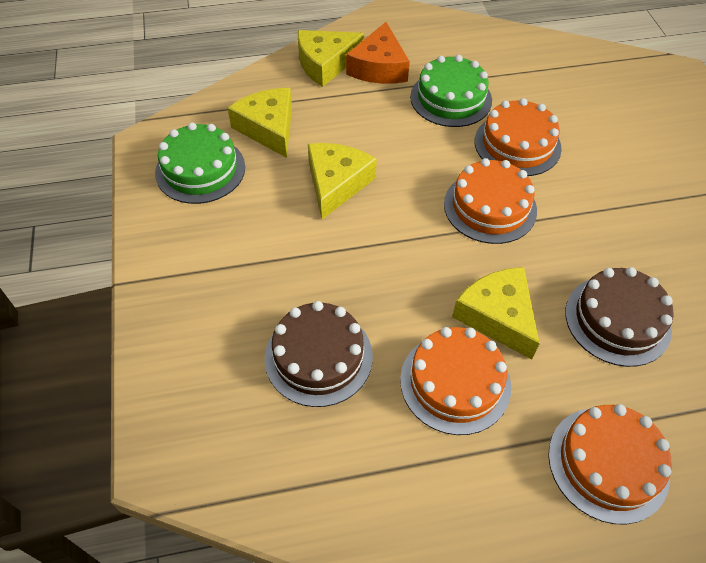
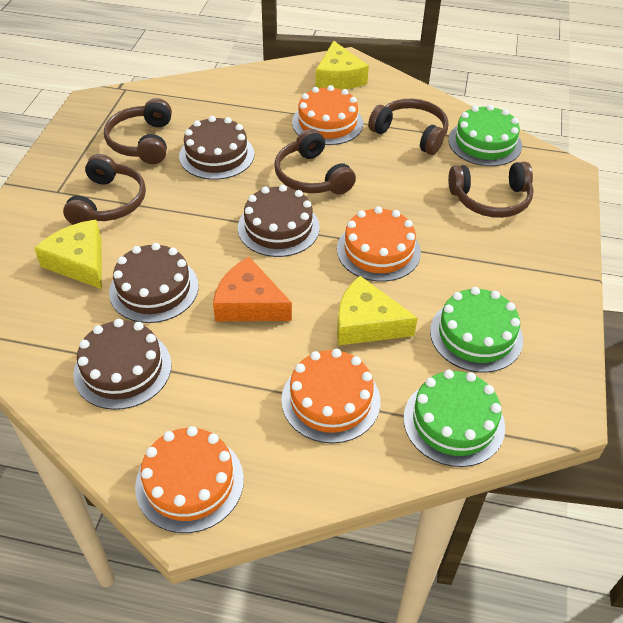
brown cake: [265,301,373,407] [565,267,674,367] = 2 -> [73,319,172,410] [109,243,199,323] [179,116,254,180] [238,185,320,257] = 4
brown headphones: none = 0 -> [63,154,146,225] [104,98,172,164] [274,129,356,195] [368,99,449,155] [448,162,534,218] = 5
green cake: [155,122,245,204] [410,55,492,127] = 2 -> [403,370,505,467] [430,287,523,373] [448,105,522,166] = 3
yellow cheese: [228,88,292,158] [298,30,364,87] [308,143,377,219] [452,267,540,360] = 4 -> [34,220,102,289] [315,41,369,89] [337,276,418,345] = 3

